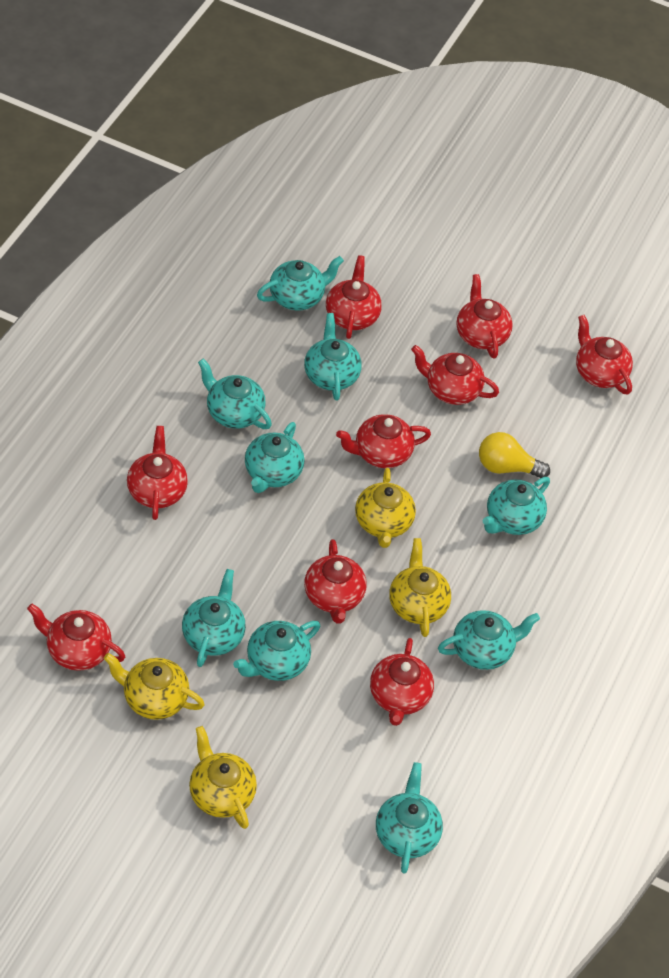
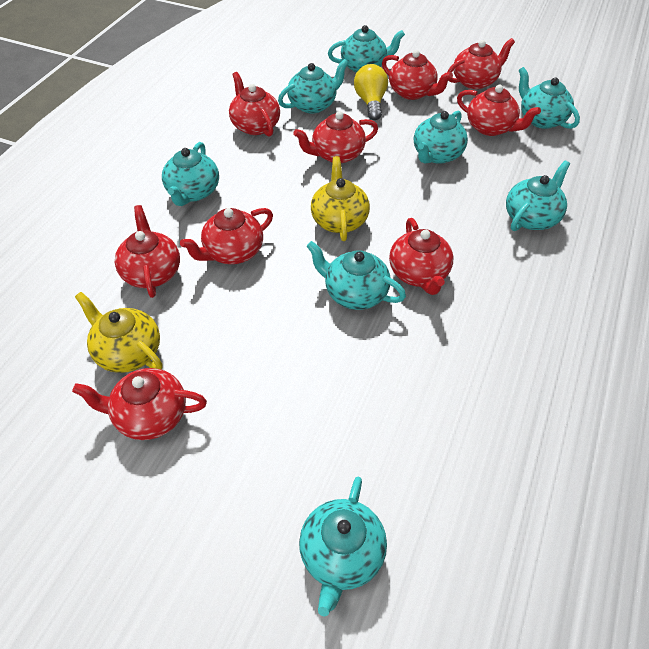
turquoise teapot: [182,569,246,667] [198,359,272,429] [233,621,320,681] [245,422,304,493] [257,256,344,310] [304,313,362,401] [376,762,443,874] [438,610,540,670] [483,477,550,535] = 9 -> [162,142,219,206] [278,59,348,114] [299,477,387,617] [306,241,406,310] [328,25,405,73] [414,110,468,164] [506,161,570,231] [519,67,580,129] = 8
yellow teapot: [104,653,205,720] [189,726,257,829] [355,468,416,548] [389,538,451,637] = 4 -> [75,292,163,373] [311,156,370,241] = 2

